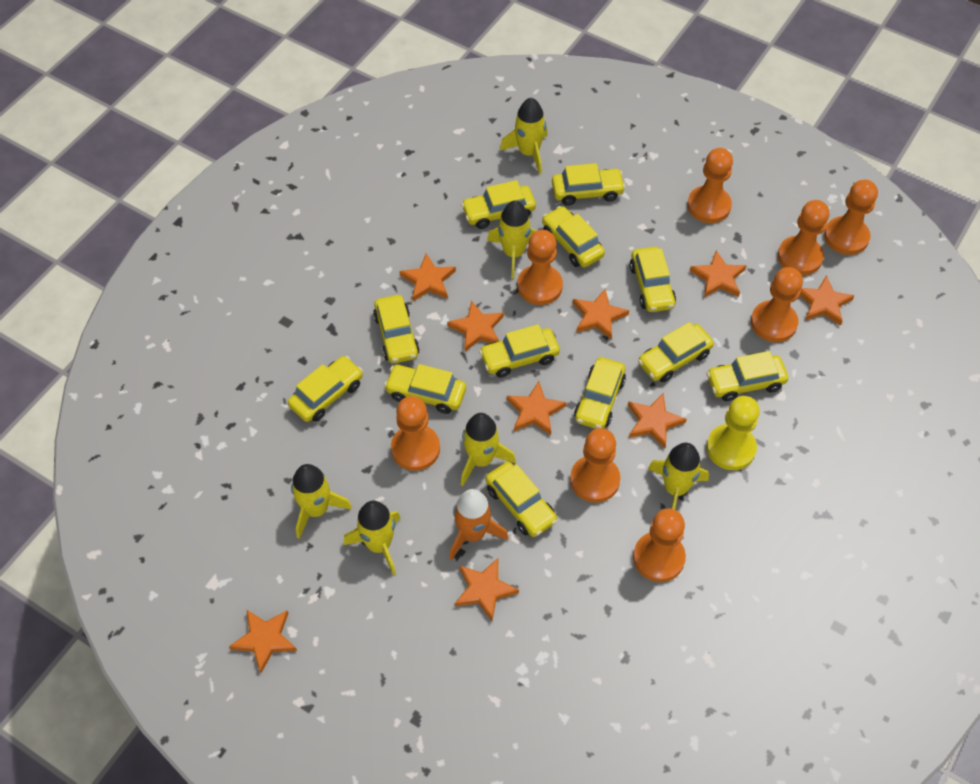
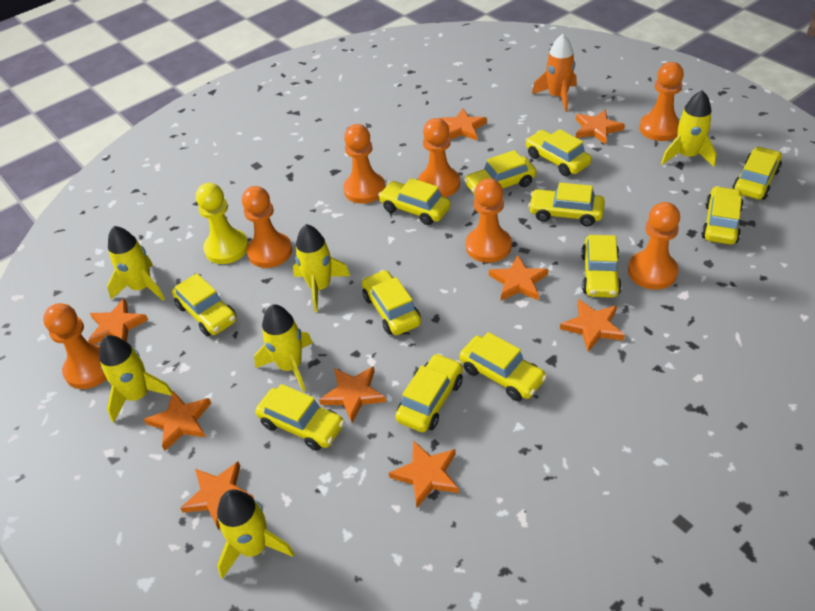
orange pawn: [391,396,440,471] [517,230,563,305] [570,428,620,503] [633,508,686,582] [687,148,733,223] [751,267,803,342] [778,200,830,275] [824,179,878,255] = 8 -> [43,303,107,389] [242,186,292,268] [343,124,385,204] [418,118,460,197] [466,178,512,263] [628,202,680,290] [639,62,684,141] = 7

